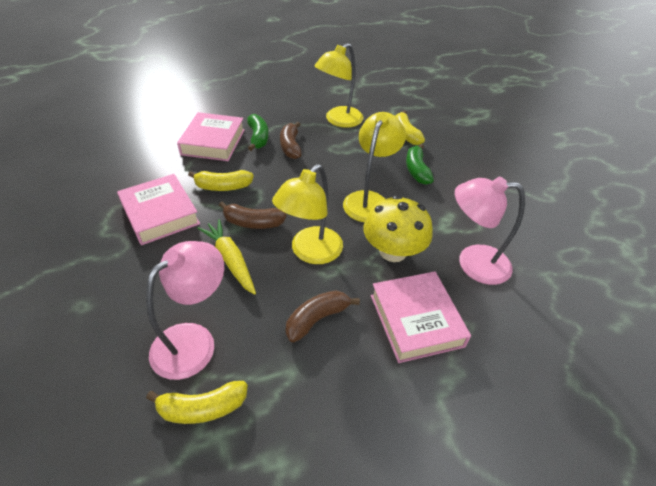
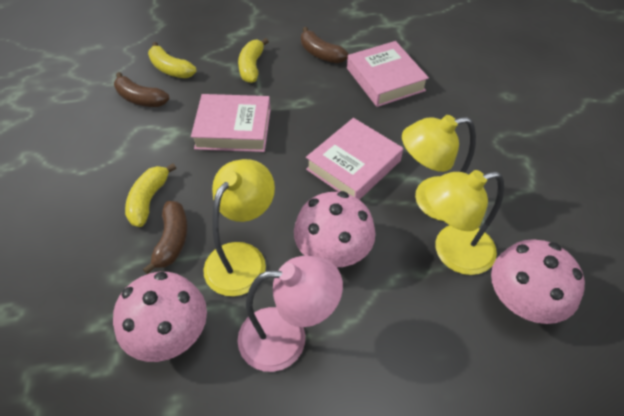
green banana: [247,114,269,151] [406,144,434,185] = 2 -> none = 0
pink lamp: [146,241,224,380] [455,177,525,285] = 2 -> [238,256,343,372] = 1
pink mushroom: none = 0 -> [113,272,207,362] [294,191,376,267] [491,239,585,324] = 3
yellow carrot: [197,219,256,295] = 1 -> none = 0
yellow mushroom: [363,195,433,262] = 1 -> none = 0

